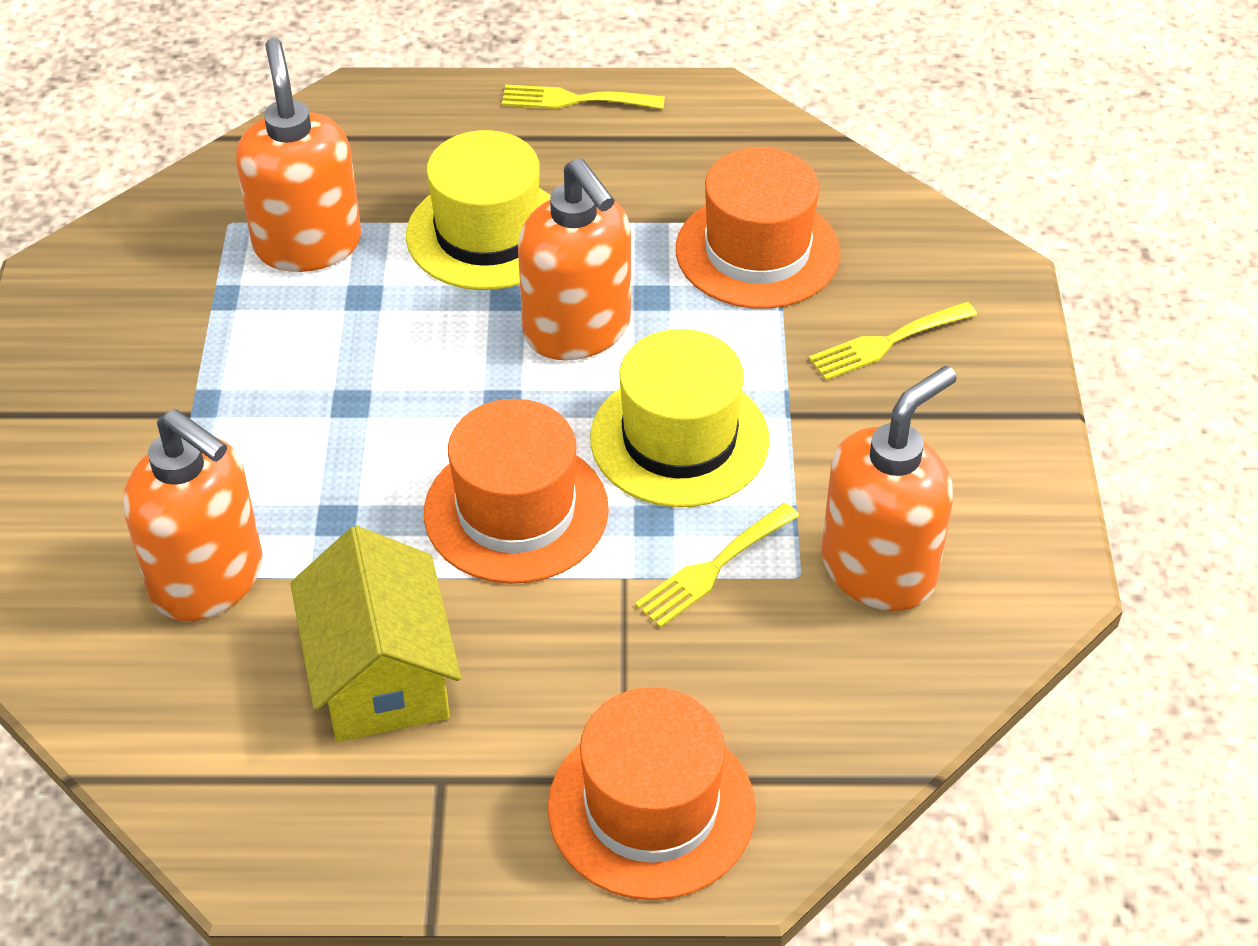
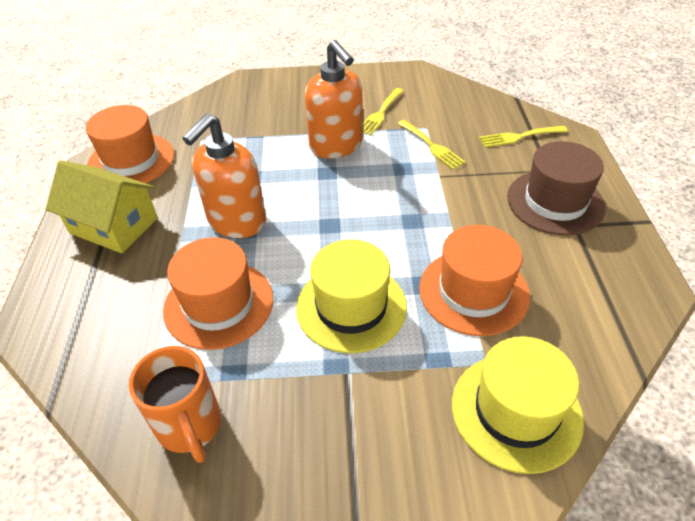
brown hat: none = 0 -> [507,141,606,235] = 1
orange mug: none = 0 -> [129,346,221,463] = 1
orange soap dispenser: [123,409,263,621] [236,38,361,272] [518,158,631,360] [821,366,957,611] = 4 -> [182,114,266,238] [305,40,363,159] = 2

